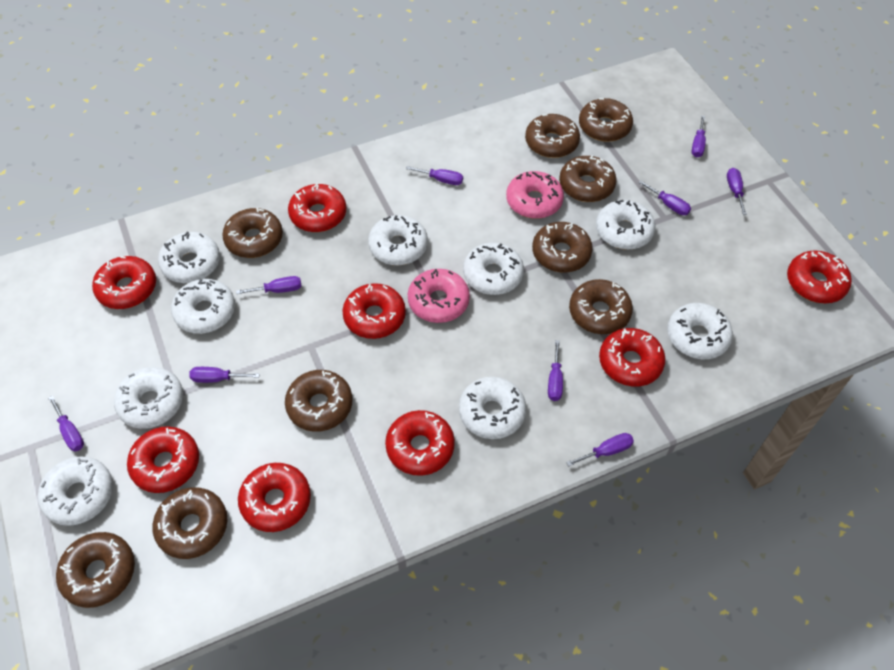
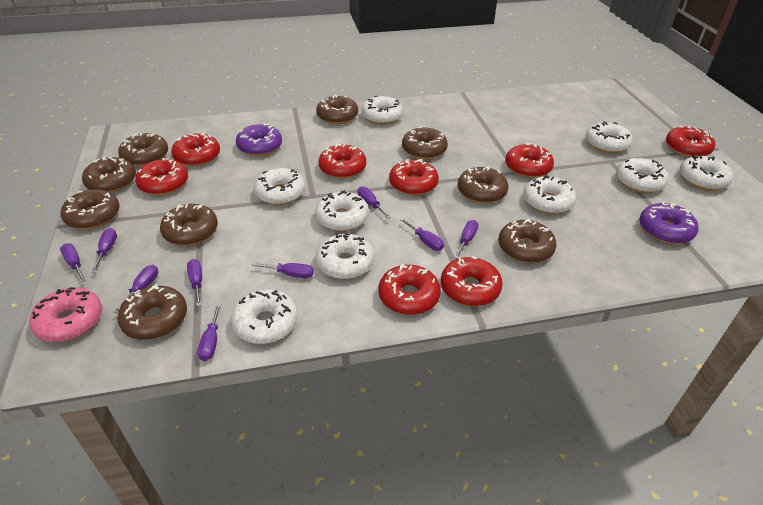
pink donut: [408,269,470,323] [506,171,564,219] = 2 -> [29,287,102,342] = 1
purple donut: none = 0 -> [236,123,282,156] [639,202,698,244] = 2

